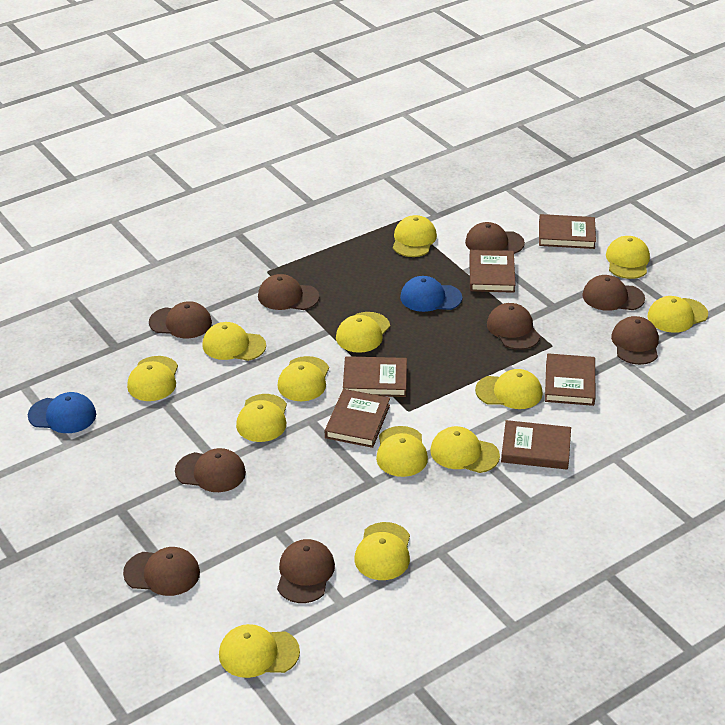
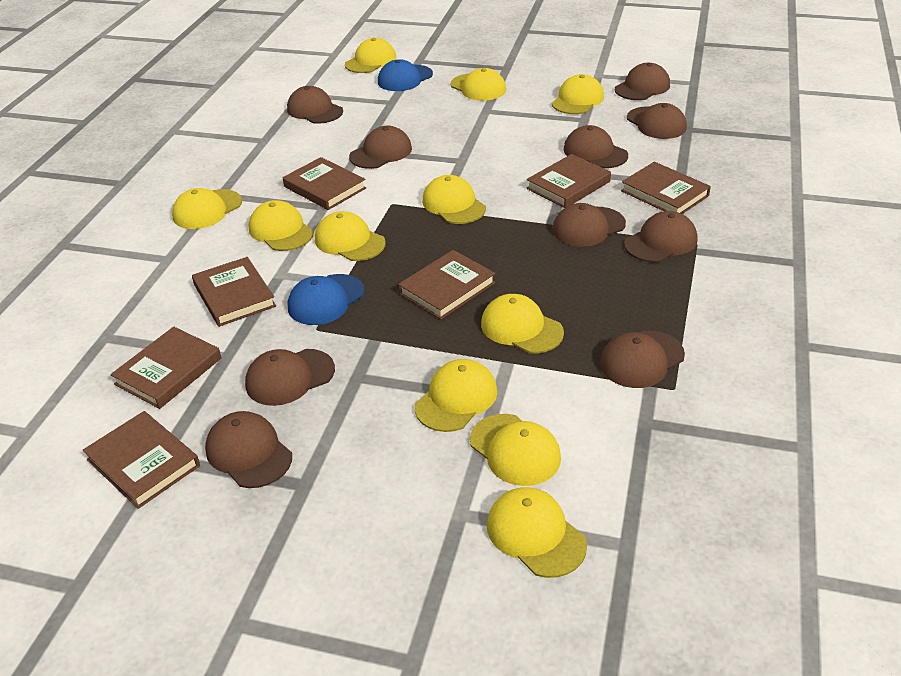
brown book: [325,389,390,448] [343,356,407,397] [469,250,516,293] [501,420,571,470] [539,214,596,249] [545,353,595,406] = 6 -> [83,411,200,509] [110,327,221,409] [192,257,276,327] [283,157,366,210] [398,250,495,320] [526,154,611,208] [621,162,711,214] = 7
brown cap: [123,547,200,596] [149,301,212,338] [175,448,246,492] [258,274,319,310] [277,539,335,603] [465,222,525,254] [487,303,540,350] [582,275,645,311] [611,316,659,365] = 9 -> [205,411,292,488] [245,349,335,406] [287,86,343,124] [349,126,412,169] [552,203,626,247] [564,125,628,168] [600,331,685,388] [614,63,670,100] [624,211,698,262] [627,103,687,139] = 10
yellow cap: [127,356,178,401] [202,322,266,361] [219,624,300,678] [236,394,287,442] [277,356,329,401] [336,312,390,353] [354,522,410,580] [376,426,428,477] [393,215,437,257] [430,426,500,473] [475,369,542,409] [606,236,650,279] [647,296,708,333] = 13 -> [172,188,242,229] [248,200,314,251] [315,211,386,261] [345,38,396,73] [415,359,497,432] [422,175,486,224] [451,68,506,101] [470,414,561,486] [481,294,564,353] [487,487,587,578] [552,74,604,114] = 11

